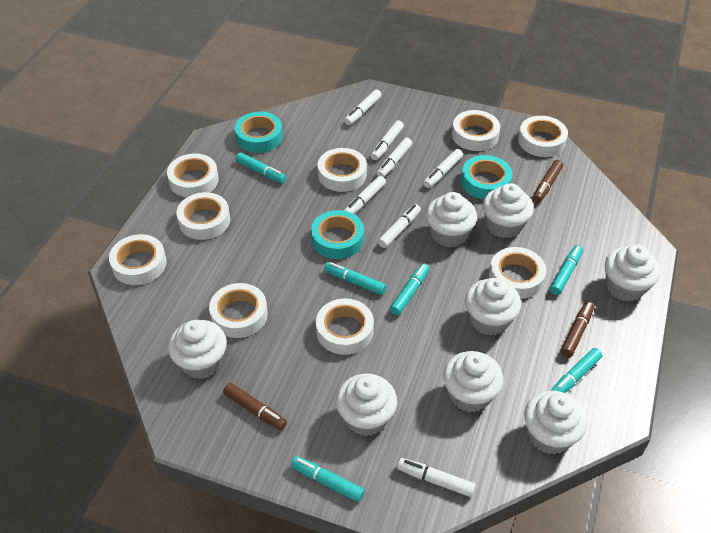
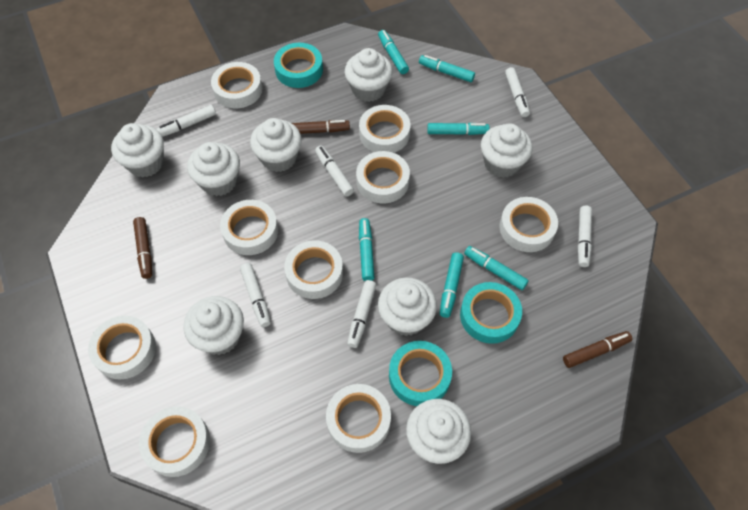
white marker: [344,89,382,125] [344,176,386,214] [370,120,404,160] [377,137,412,177] [378,204,421,248] [397,458,476,497] [423,149,463,188] = 7 -> [156,105,216,137] [240,263,271,327] [315,146,354,197] [347,280,376,348] [505,67,530,117] [578,206,592,267] = 6

